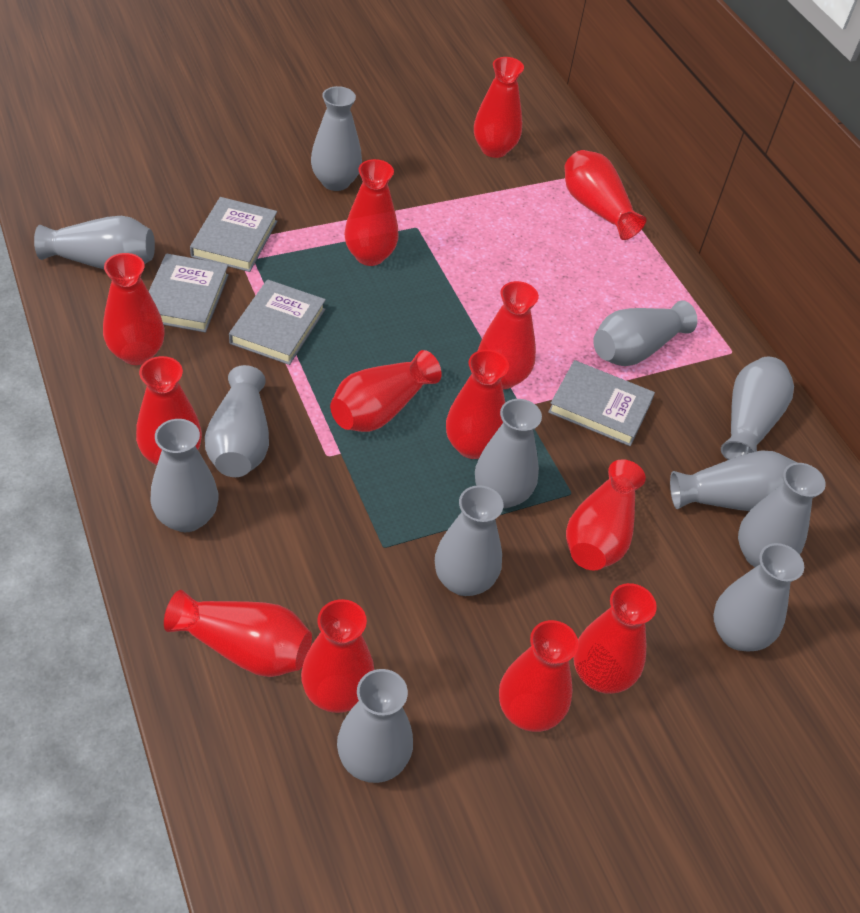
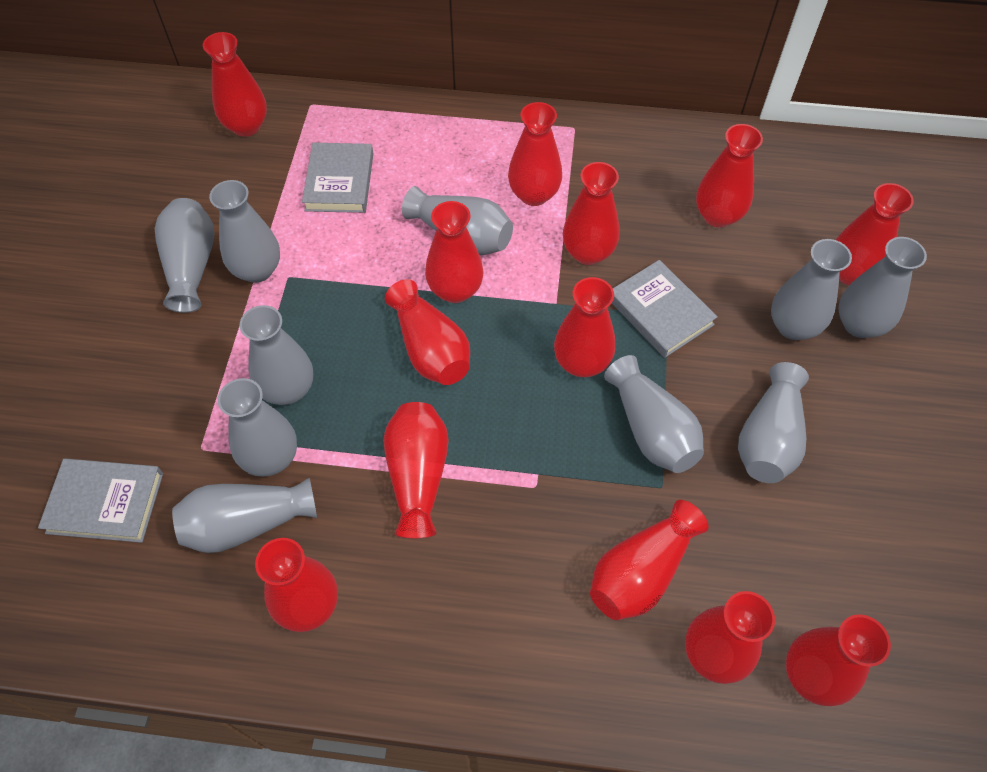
grey book: [149,253,229,333] [190,197,277,272] [229,279,326,365] [548,360,655,446] = 4 -> [38,459,163,543] [302,143,374,213] [612,260,718,358] = 3
grey vase: [34,216,155,269] [150,419,218,532] [205,365,269,477] [311,86,362,191] [337,669,413,783] [435,485,503,596] [475,399,542,508] [593,300,698,366] [670,451,797,511] [713,543,804,652] [721,357,794,460] [738,463,826,567] = 12 -> [155,198,214,313] [172,478,317,553] [209,180,280,283] [218,378,297,477] [240,305,313,405] [402,186,513,255] [604,355,704,473] [738,362,809,483] [771,239,852,340] [839,237,927,338] = 10

